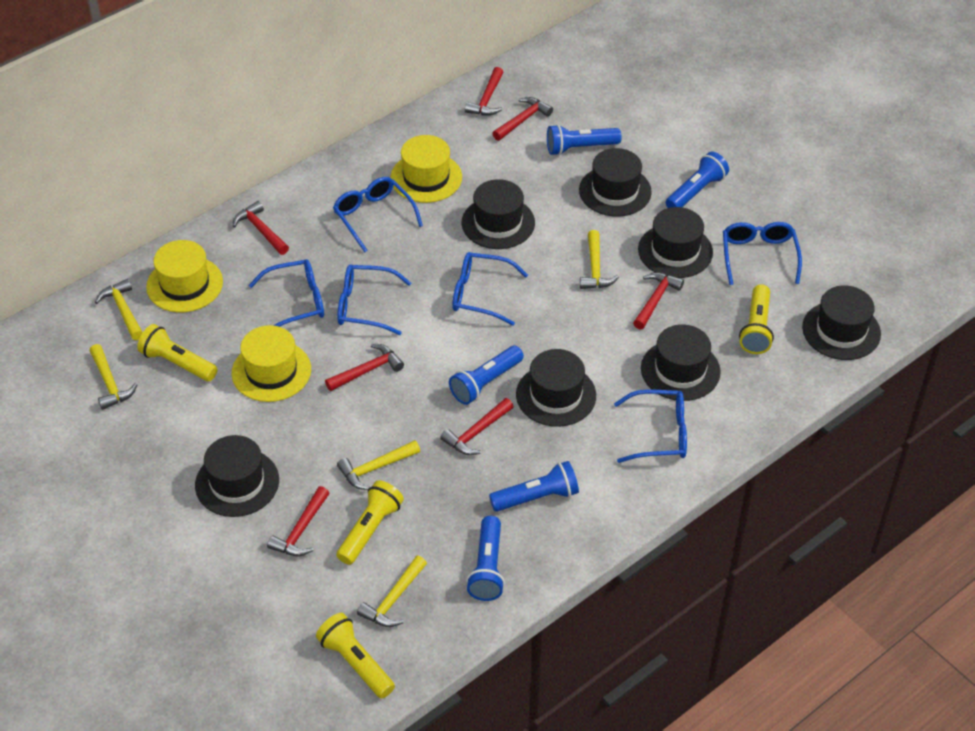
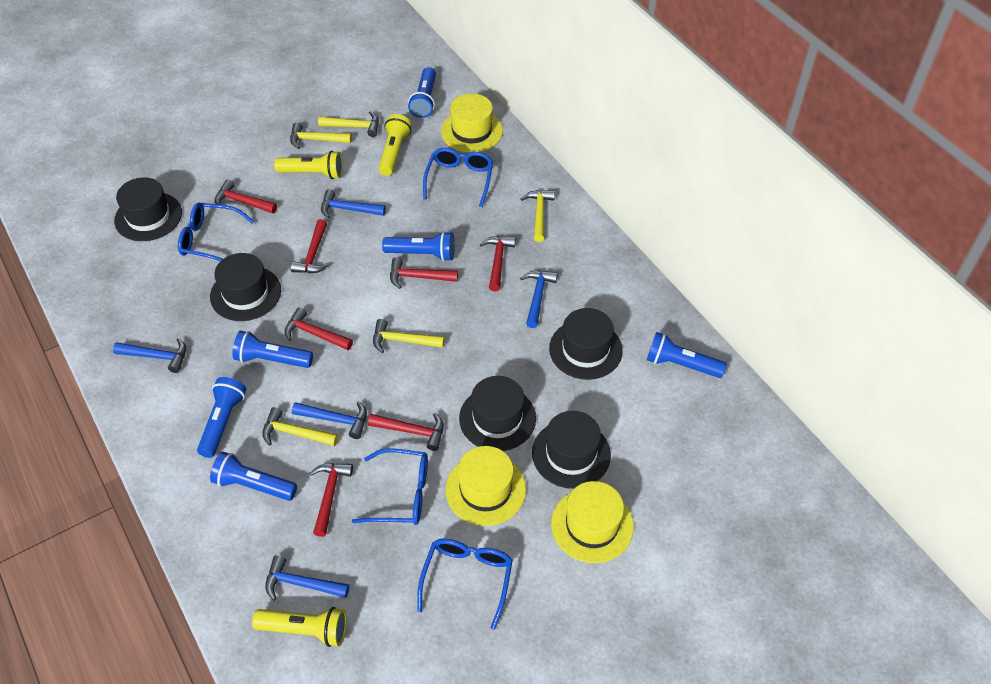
black hat: [195,435,279,517] [462,179,535,249] [516,349,596,427] [579,148,652,217] [638,207,713,278] [641,324,721,401] [802,285,881,360] = 7 -> [114,177,182,241] [210,253,281,321] [459,376,536,451] [532,411,611,489] [549,308,623,380] = 5
blue flashlight: [449,346,524,405] [466,516,505,601] [489,461,579,512] [547,124,621,155] [666,151,729,208] = 5 -> [197,377,246,458] [210,452,297,501] [232,331,313,368] [382,231,455,261] [408,67,436,118] [647,332,727,378] = 6
blue glasses: [249,259,324,327] [333,177,423,252] [337,264,411,335] [452,252,528,326] [614,389,687,463] [723,222,802,285] = 6 -> [178,202,254,261] [352,448,428,525] [417,539,513,630] [423,148,493,207] = 4
blue hammer: none = 0 -> [113,338,186,373] [265,555,349,601] [292,401,367,439] [321,189,386,219] [520,271,558,328] = 5
yellow flashlight: [137,324,218,381] [316,613,395,698] [336,480,404,565] [739,284,774,354] = 4 -> [252,607,347,647] [274,151,343,179] [379,114,412,176] = 3

